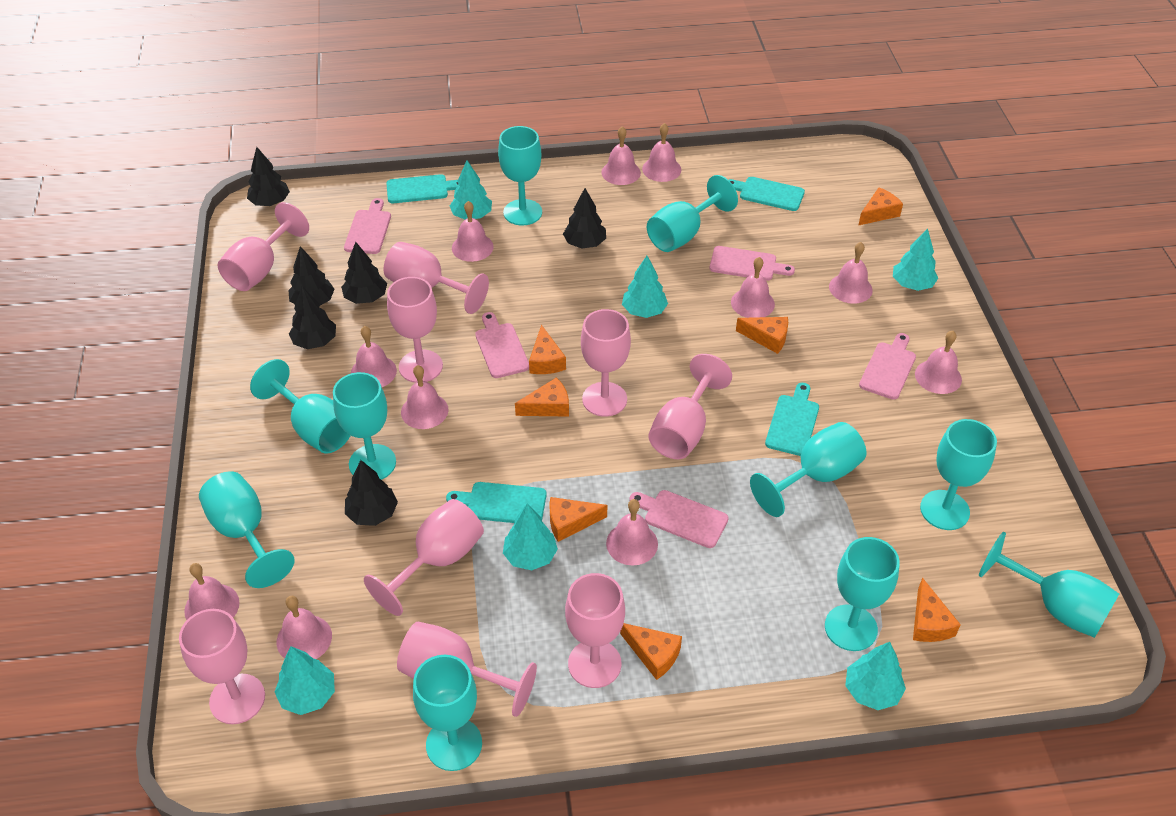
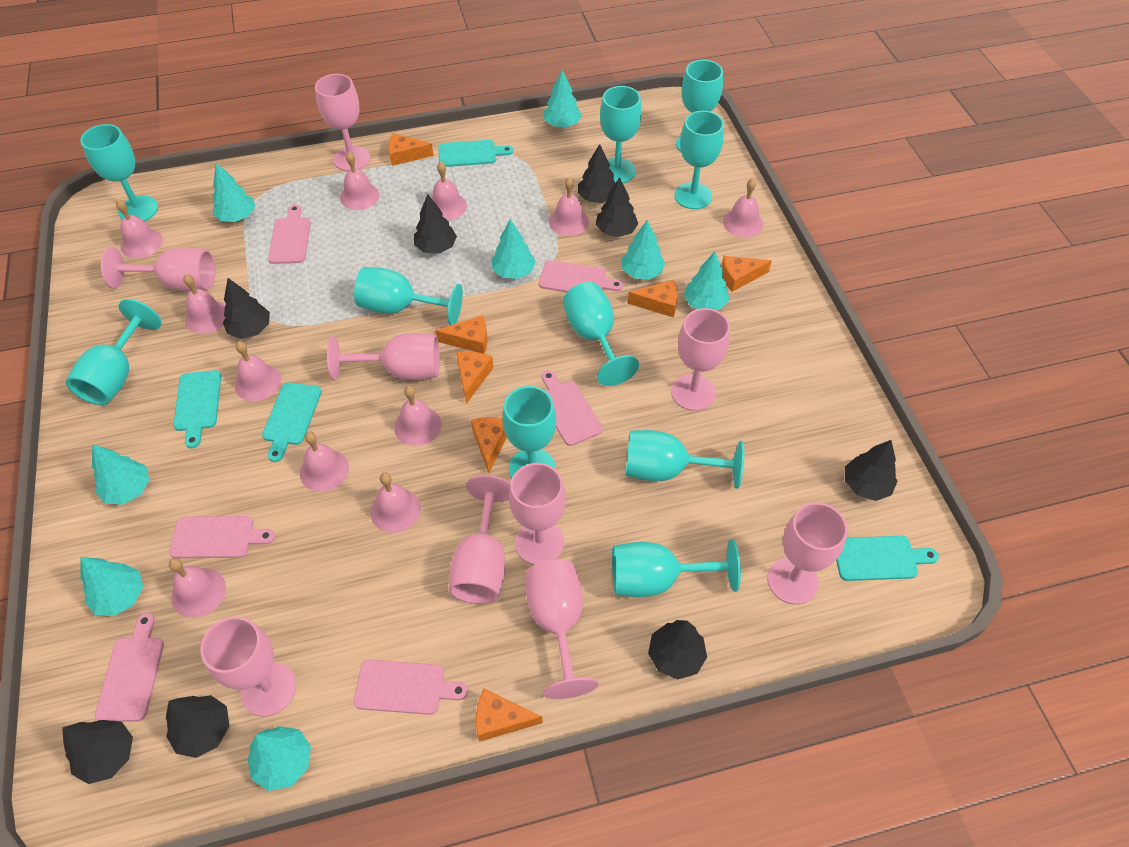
black tree: [247,147,290,206] [288,246,334,306] [289,286,336,349] [341,242,387,304] [345,460,398,526] [563,188,606,249] = 6 -> [62,720,133,784] [166,695,230,758] [223,278,270,339] [414,194,457,254] [578,144,615,203] [596,177,638,237] [648,620,707,680] [845,440,898,501] = 8
pink cutting board: [344,198,391,254] [475,312,529,378] [629,490,728,548] [710,246,795,281] [859,333,916,400] = 5 -> [95,613,164,722] [169,516,275,558] [268,205,311,264] [354,660,468,715] [539,260,623,293] [542,370,603,446] = 6
turquoise tree: [275,646,335,715] [450,160,492,219] [503,503,558,571] [622,256,668,318] [845,642,906,710] [893,229,938,291] = 6 -> [81,557,143,616] [92,444,150,505] [212,163,256,222] [247,726,311,791] [492,219,535,279] [544,70,582,128] [621,220,665,280] [684,252,729,310] = 8

